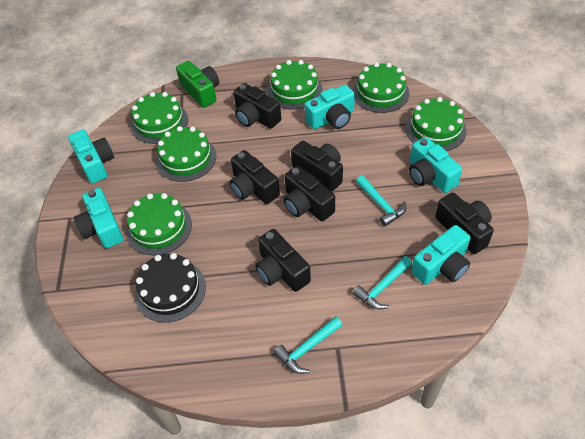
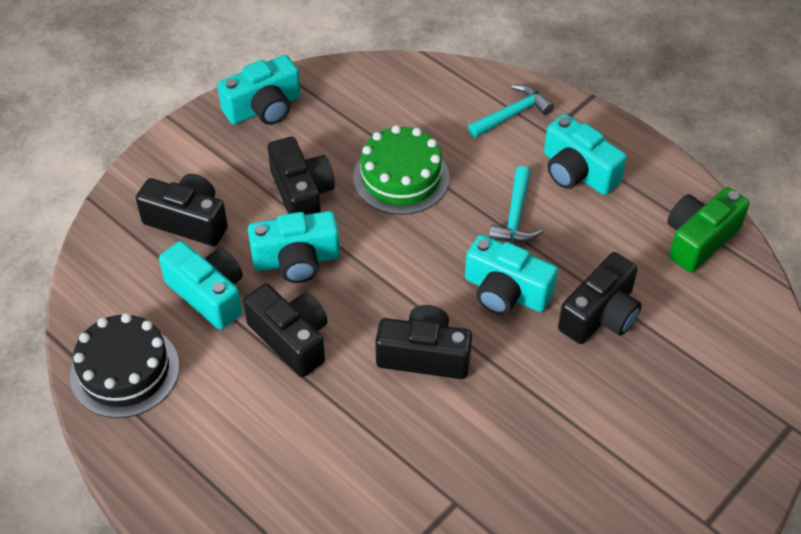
black camera: [229,150,280,204] [233,83,281,129] [255,229,311,292] [284,166,335,221] [291,141,343,192] [435,192,494,254] = 6 -> [136,174,228,246] [243,283,328,377] [268,137,335,215] [375,305,472,379] [558,252,642,344] = 5
green cake: [126,193,192,255] [131,92,188,144] [156,126,216,182] [267,60,323,110] [353,62,410,113] [406,97,466,151] = 6 -> [353,125,450,215] = 1
turquoise hammer: [273,316,342,374] [352,256,412,309] [356,175,406,226] = 3 -> [468,84,554,138] [489,166,543,243] = 2

